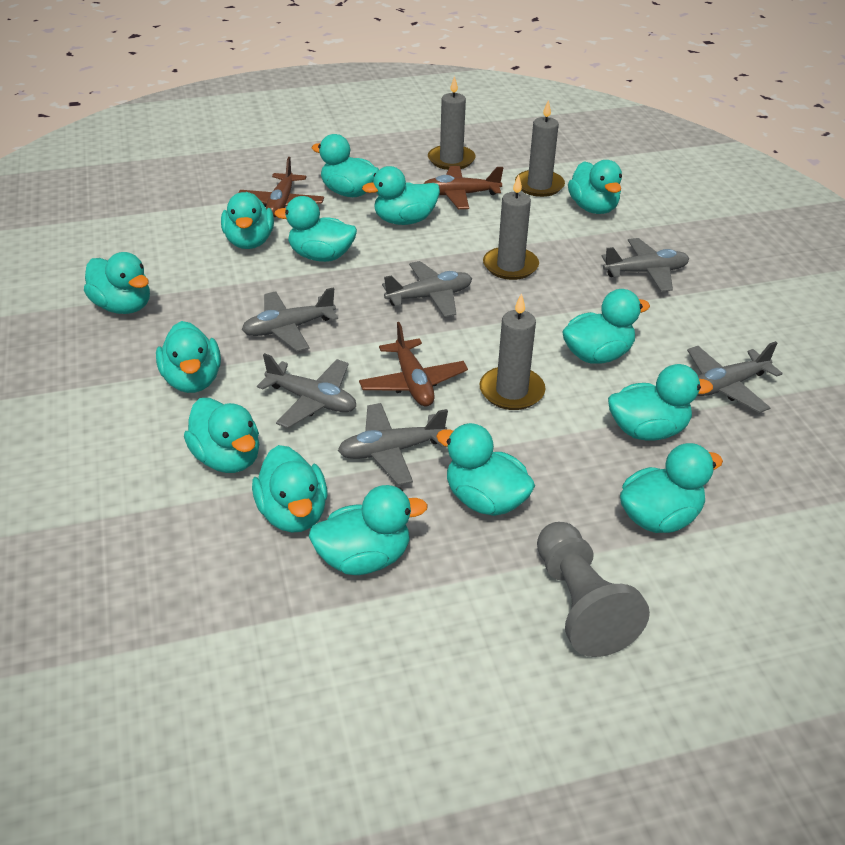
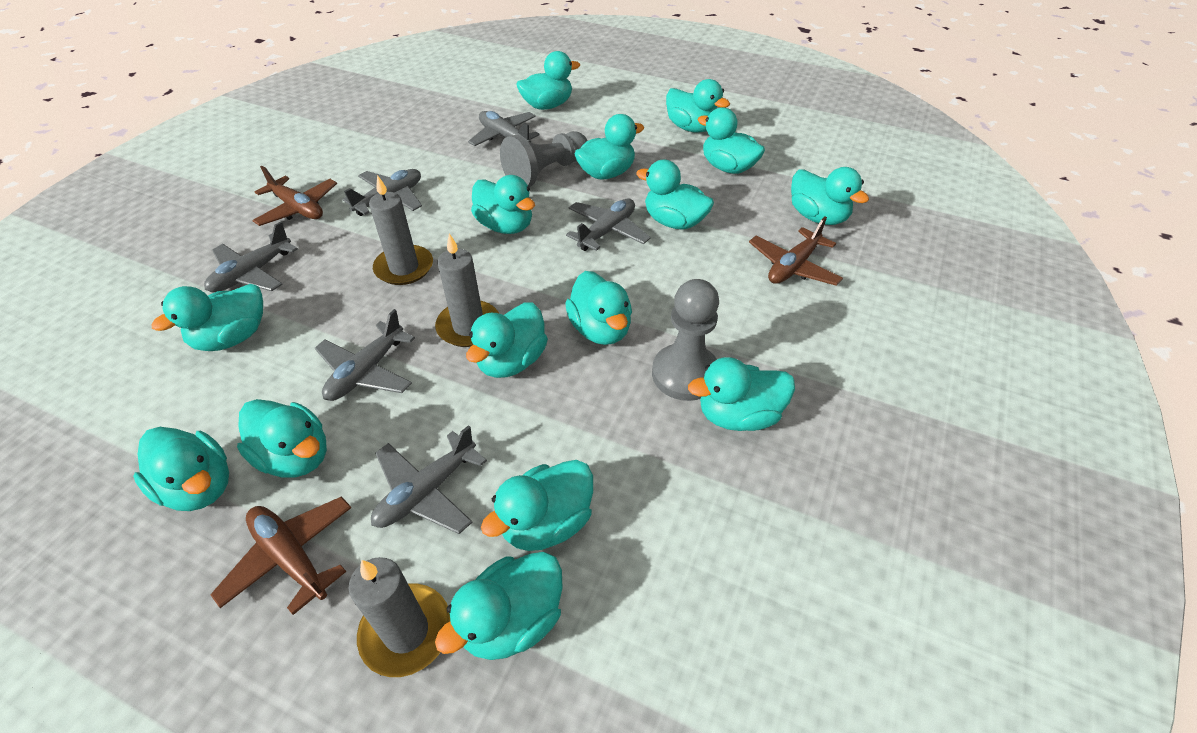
grey candle: [428,76,476,170] [480,293,546,410] [483,174,539,280] [515,100,565,197] = 4 -> [349,557,450,677] [369,175,433,285] [435,233,499,347] = 3
grey pawn: [537,522,650,657] = 1 -> [500,131,588,187] [652,279,719,401] = 2
turquoise duck: [84,252,150,314] [156,321,221,393] [184,398,259,473] [221,192,274,249] [252,445,327,533] [274,196,357,262] [309,485,428,575] [312,134,379,197] [362,166,440,225] [436,423,535,516] [562,289,650,364] [568,160,622,214] [608,364,713,440] [620,443,723,533] = 14 -> [133,427,229,511] [152,284,263,351] [237,399,327,478] [435,552,562,660] [466,302,548,378] [471,175,535,234] [481,460,593,551] [516,51,580,110] [565,271,632,345] [574,114,644,180] [636,160,714,229] [666,79,730,133] [688,357,795,431] [698,107,765,174] [791,167,869,225] = 15

